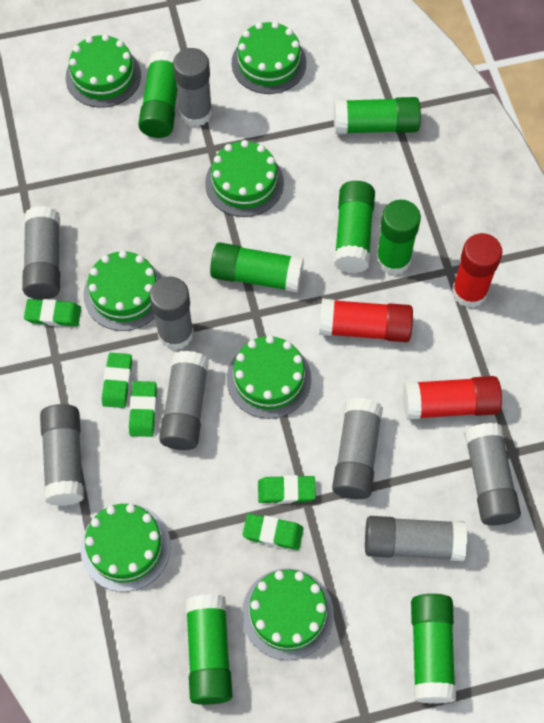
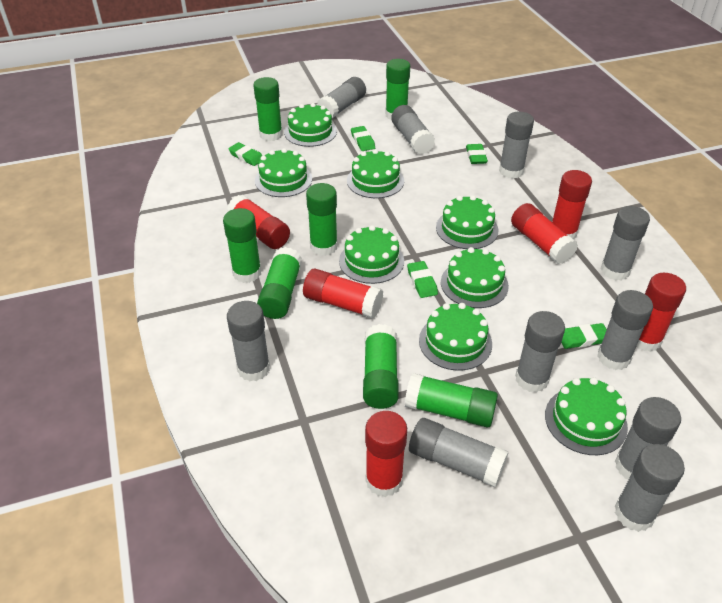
green cake: [66,34,141,108] [80,504,171,592] [84,250,162,331] [205,140,284,217] [227,335,311,419] [232,21,306,94] [242,568,334,660] = 7 -> [255,148,312,197] [284,103,337,147] [339,225,404,284] [347,149,404,198] [419,303,492,371] [436,195,498,249] [441,247,509,308] [545,377,628,455] = 8
grey glue stick: [22,206,60,300] [40,404,84,506] [149,276,194,350] [159,351,209,450] [173,48,212,127] [332,398,383,499] [365,516,467,561] [464,423,521,525] = 8 -> [227,301,270,381] [316,77,366,118] [391,105,435,154] [409,418,508,488] [499,112,534,179] [515,311,565,392] [597,290,653,370] [601,206,650,281] [615,397,681,479] [615,444,685,532] = 10
red glue stick: [319,299,413,342] [403,376,502,420] [452,233,502,308] = 3 -> [227,195,290,249] [303,269,383,319] [365,411,407,497] [511,203,578,264] [552,170,592,239] [636,273,686,352] = 6

